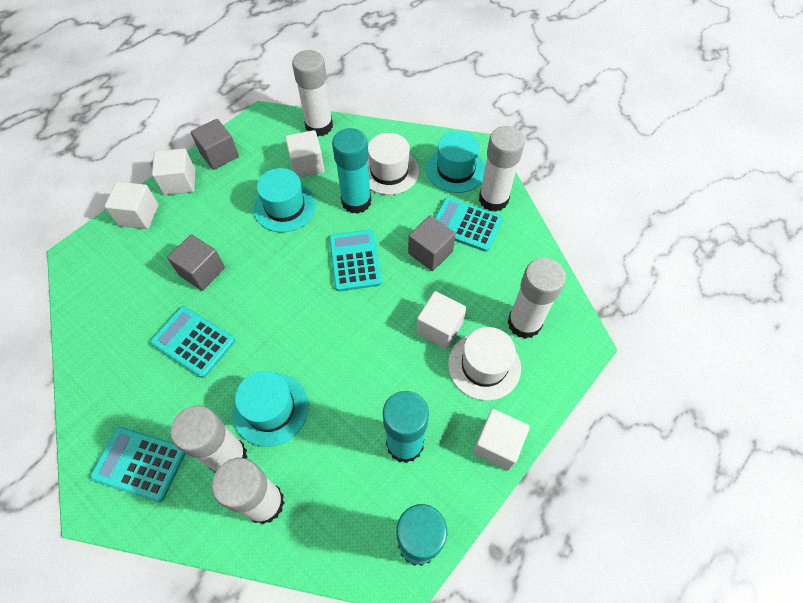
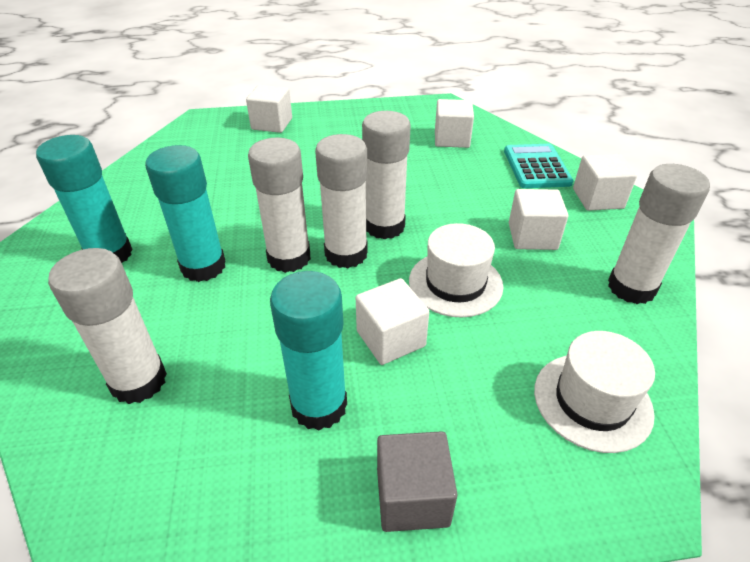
grey cube: [167,234,225,291] [191,119,239,170] [408,215,456,271] = 3 -> [377,431,458,532] = 1
turquoise calculator: [90,427,186,502] [150,306,235,378] [329,230,382,291] [435,197,503,252] = 4 -> [504,144,573,188] = 1
turquoise hat: [233,371,309,447] [254,168,316,232] [426,131,485,193] = 3 -> none = 0

